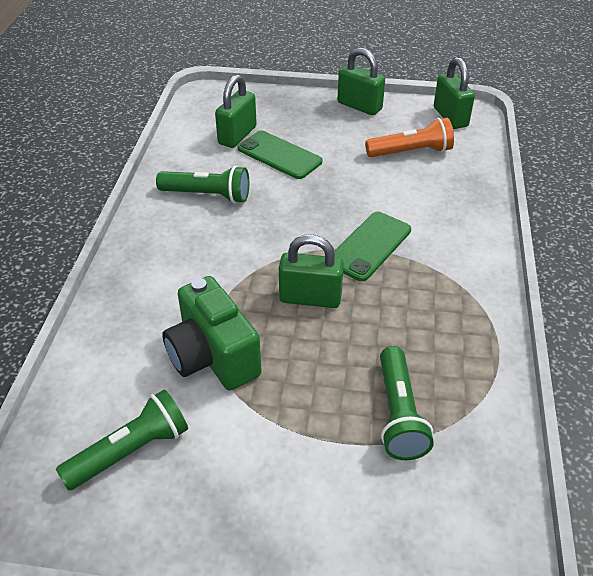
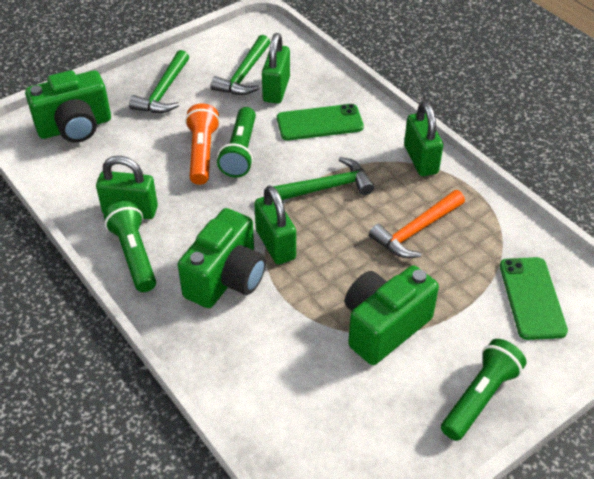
green camera: [162,276,262,390] = 1 -> [25,70,111,143] [178,208,266,308] [345,265,439,365] = 3
green hammer: none = 0 -> [129,50,189,113] [211,35,270,95] [273,157,374,200] = 3
orange hammer: none = 0 -> [369,190,465,258] = 1

